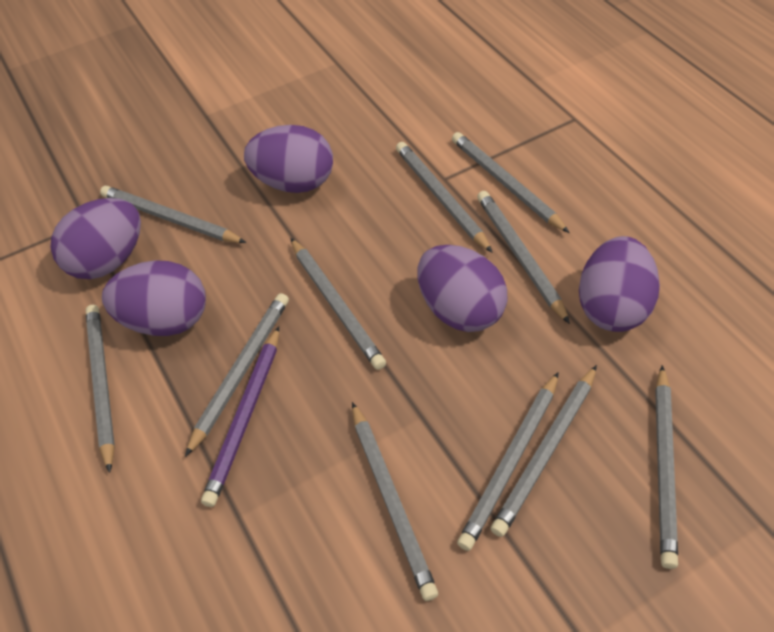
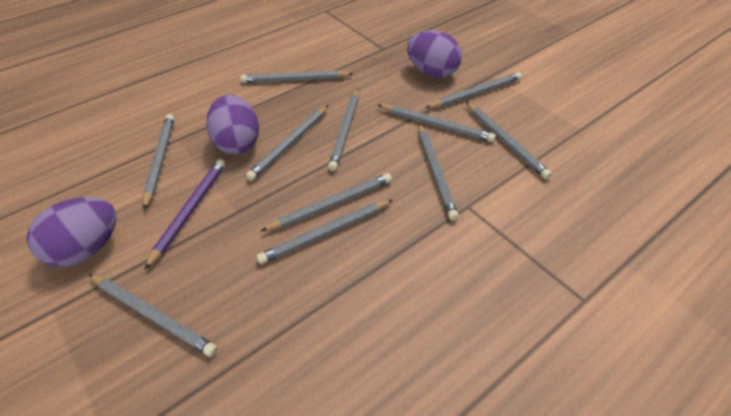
purple egg: [50,198,141,279] [102,260,206,336] [244,125,333,193] [417,245,507,332] [579,236,660,332] = 5 -> [27,197,117,267] [206,95,259,154] [407,31,462,78] = 3

